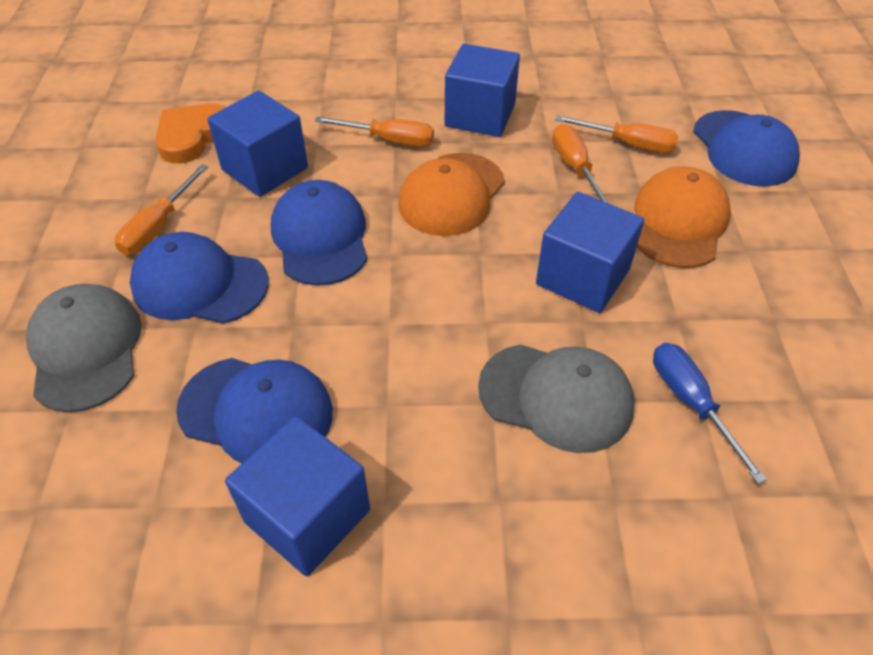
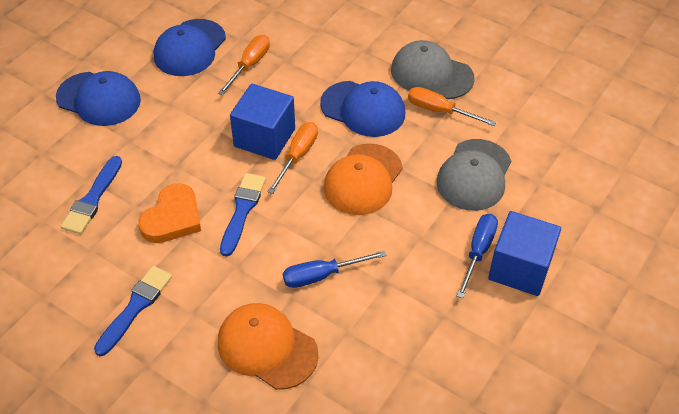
blue brush: none = 0 -> [61,156,122,234] [94,266,172,356] [220,173,266,256] = 3
blue cap: [130,232,269,324] [176,358,333,463] [271,180,367,286] [693,110,800,187] = 4 -> [56,71,141,126] [154,19,226,76] [320,81,405,137] = 3
blue cube: [207,91,308,197] [225,416,370,576] [445,44,520,137] [536,192,644,313] = 4 -> [230,84,295,160] [488,211,561,296] = 2
blue screwdriver: [653,343,767,484] = 1 -> [283,251,386,288] [457,214,498,298] = 2
orange screwdriver: [115,164,208,255] [315,117,434,147] [552,124,610,204] [555,115,679,153] = 4 -> [218,35,270,95] [267,122,318,194] [408,87,497,126] = 3

